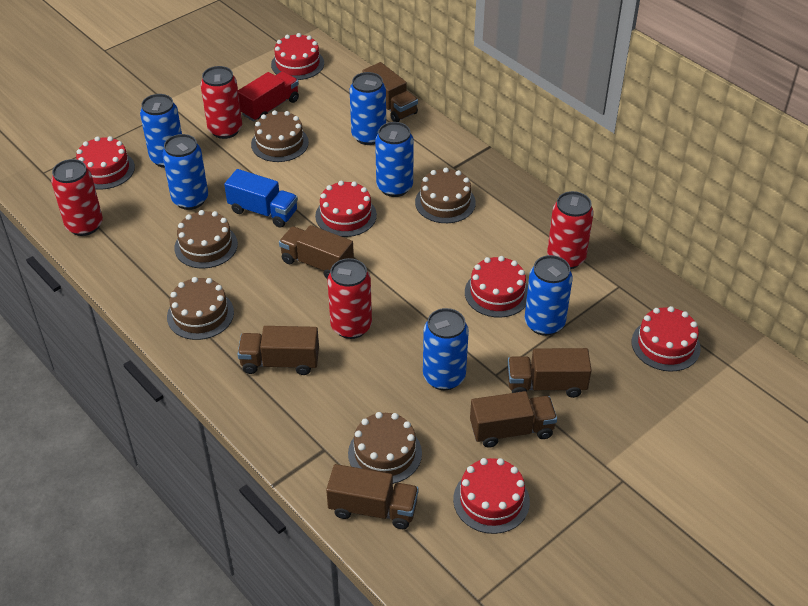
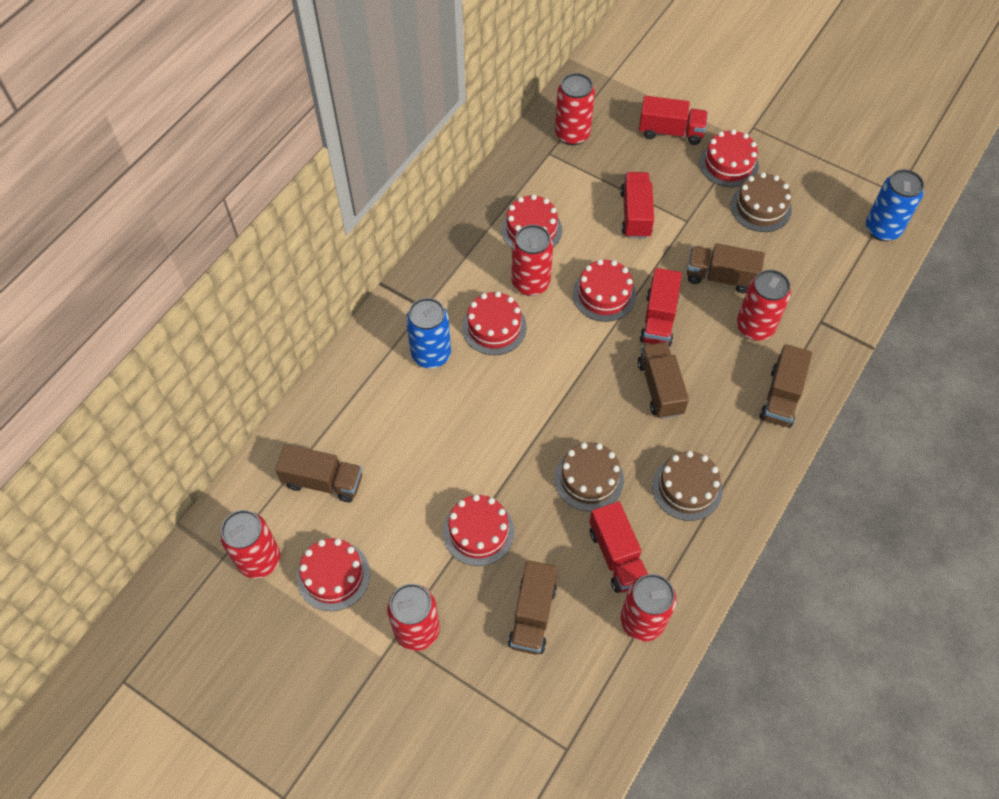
blue can: [140,94,182,168] [162,134,208,210] [350,72,386,145] [375,122,414,197] [423,308,469,390] [525,255,573,336] = 6 -> [406,298,451,368] [866,169,924,241] = 2
blue truck: [224,169,298,228] = 1 -> none = 0
brown cake: [167,277,234,340] [174,210,238,268] [251,110,309,162] [348,412,422,484] [415,168,476,223] = 5 -> [554,442,624,511] [652,451,723,521] [731,172,792,232] = 3
brown truck: [238,326,319,375] [279,225,354,279] [326,464,419,529] [363,62,418,122] [470,391,557,448] [508,348,592,398] = 6 -> [275,444,362,502] [508,560,557,655] [638,342,689,419] [687,243,765,293] [759,344,812,428] = 5
red can: [51,159,103,236] [200,66,242,139] [327,258,372,339] [547,191,594,269] = 4 -> [220,510,280,578] [387,584,440,651] [512,225,553,296] [555,73,595,145] [620,574,677,641] [737,270,791,341] = 6
red truck: [238,71,299,122] = 1 -> [589,501,648,593] [620,172,654,239] [639,96,708,145] [640,268,682,347] = 4

